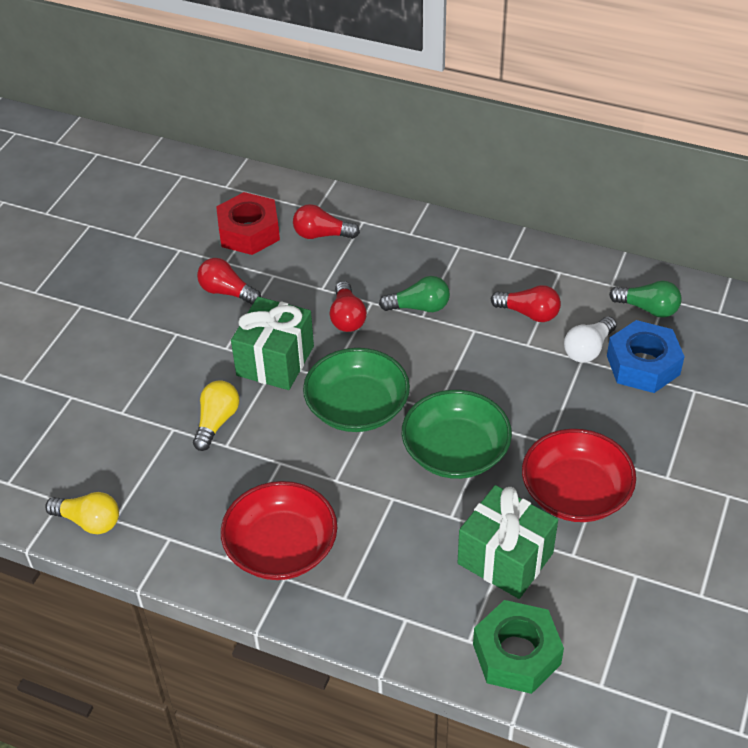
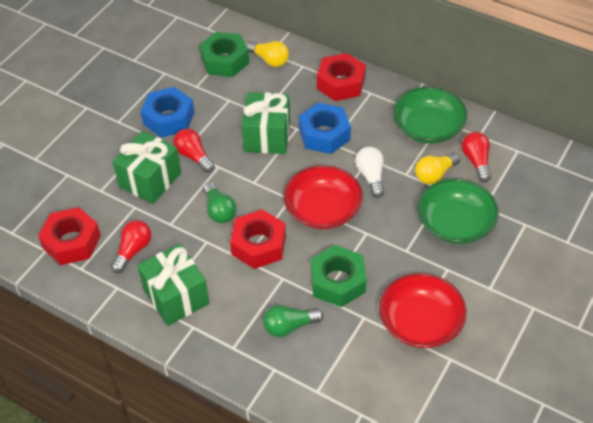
blue nut: [607,320,685,393] = 1 -> [141,87,194,137] [299,103,351,154] = 2
green gift: [231,297,314,390] [458,485,558,599] = 2 -> [113,131,181,204] [138,244,209,326] [242,92,290,154] = 3
green nut: [473,600,564,694] = 1 -> [199,32,249,77] [311,245,367,307] = 2
red light bulb: [197,258,261,305] [293,204,360,239] [330,281,367,332] [491,285,561,322] = 4 -> [111,220,152,273] [173,129,214,173] [462,132,491,182] = 3
red nut: [216,192,280,255] = 1 -> [38,207,101,265] [230,209,286,269] [317,53,366,101] = 3

